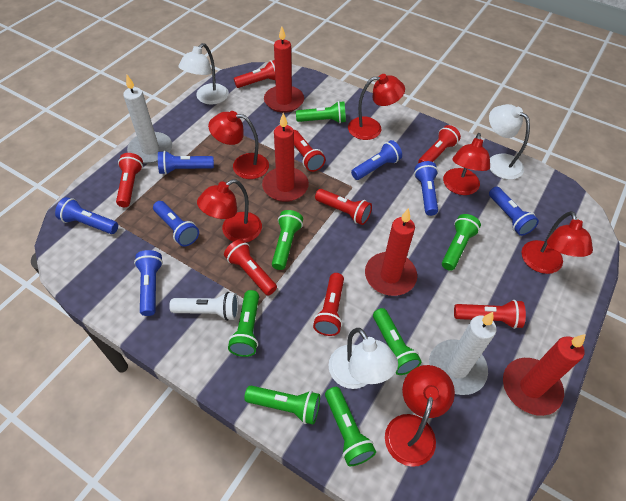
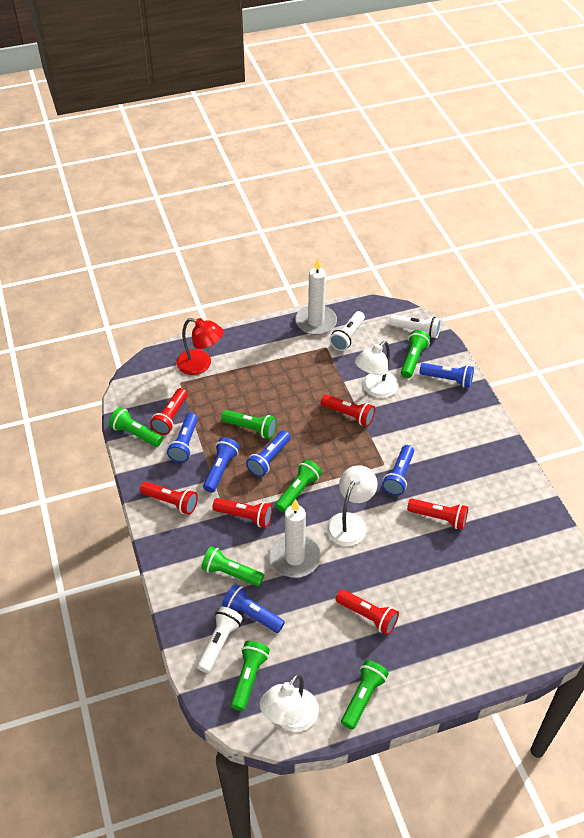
blue flashlight: [55,197,118,234] [134,250,163,316] [153,201,199,247] [158,151,214,175] [351,140,402,180] [414,161,438,216] [489,187,539,236] = 7 -> [167,413,198,463] [203,437,240,493] [222,584,285,633] [246,431,291,477] [382,445,414,496] [420,363,474,388] = 6
red candle: [262,113,309,202] [264,26,304,113] [365,208,417,296] [503,334,586,416] = 4 -> none = 0
red flashlight: [116,153,143,207] [224,239,277,295] [234,60,275,88] [294,130,325,172] [313,273,344,336] [315,189,372,225] [418,125,461,164] [454,300,526,329] = 8 -> [140,481,198,515] [150,388,187,435] [213,498,273,528] [321,394,375,426] [336,589,399,635] [407,499,468,530] = 6
red lamp: [197,179,262,243] [208,111,269,179] [348,74,405,140] [385,365,455,467] [443,133,490,195] [522,211,593,274] = 6 -> [176,318,224,375] = 1
white flashlight: [169,292,239,321] = 1 -> [197,607,243,673] [330,311,365,351] [389,314,441,338] = 3

